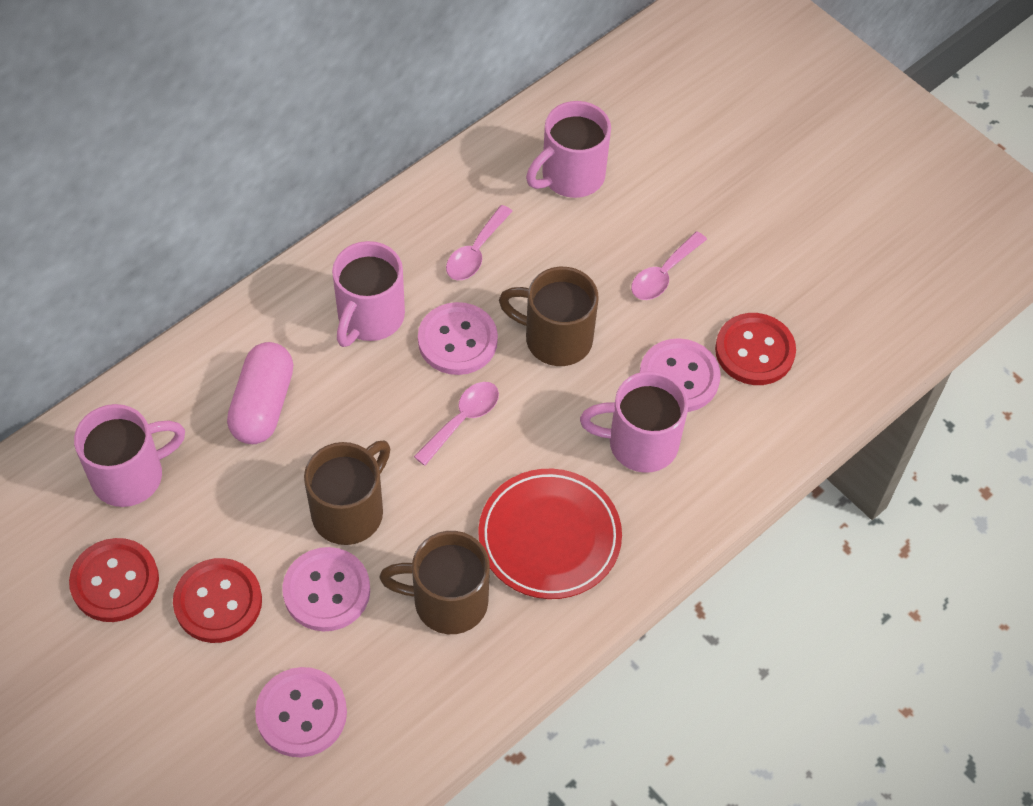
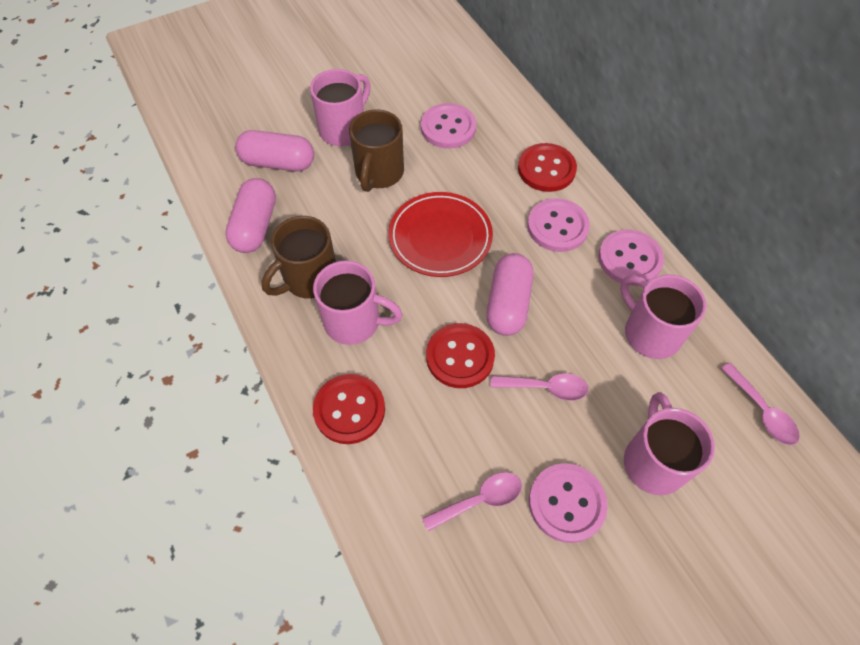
brown mug: [304,441,390,545] [379,531,490,634] [499,267,599,366] = 3 -> [262,216,336,299] [349,109,404,192] = 2
pink capsule: [227,342,294,444] = 1 -> [225,178,276,253] [235,130,314,171] [486,253,533,336] = 3

